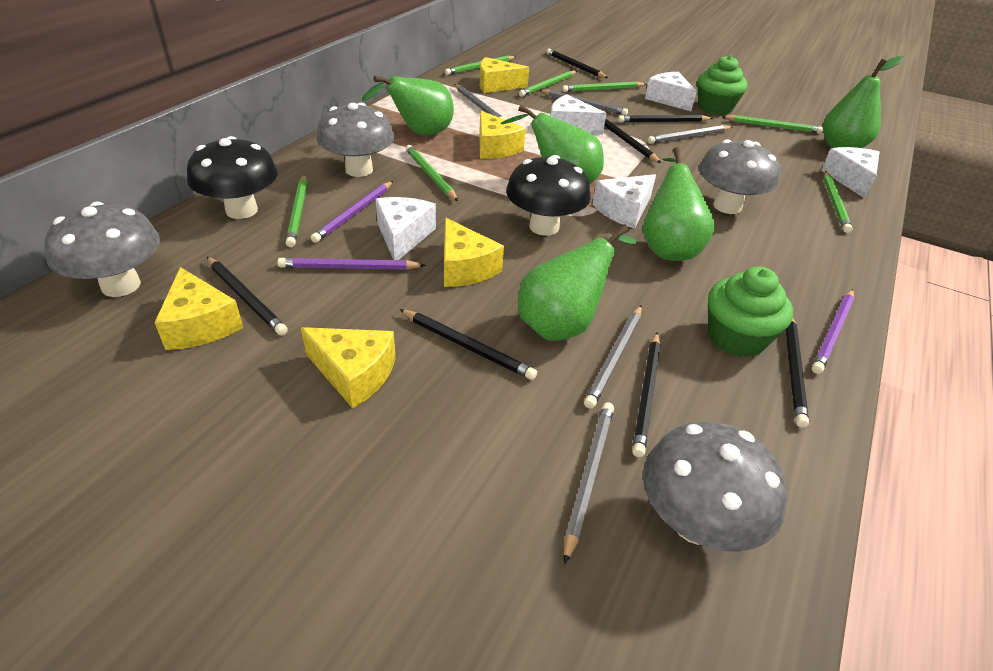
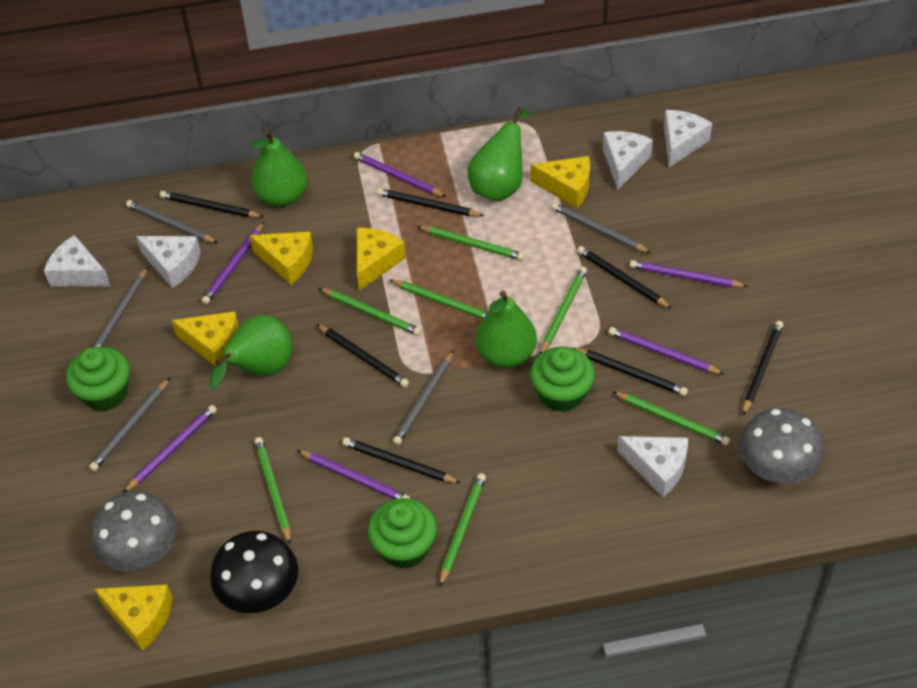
black mushroom: [187,136,278,219] [506,155,591,236] = 2 -> [210,531,298,613] = 1
green cupcake: [698,55,747,115] [708,266,793,357] = 2 -> [66,347,130,412] [367,498,437,569] [530,347,595,412] = 3
green pear: [362,76,454,135] [501,105,604,185] [518,224,637,341] [643,147,715,261] [823,56,904,148] = 5 -> [209,315,292,389] [251,130,307,207] [467,107,529,201] [475,291,537,368] = 4
grey mushroom: [45,202,160,297] [317,103,395,177] [643,422,787,552] [699,139,780,214] = 4 -> [91,492,177,571] [739,408,824,484] = 2
purple pencil: [277,258,426,270] [310,181,393,243] [812,289,854,374] = 3 -> [123,405,217,493] [201,222,264,305] [297,450,410,499] [354,152,446,197] [608,327,724,374] [630,260,748,287] = 6

